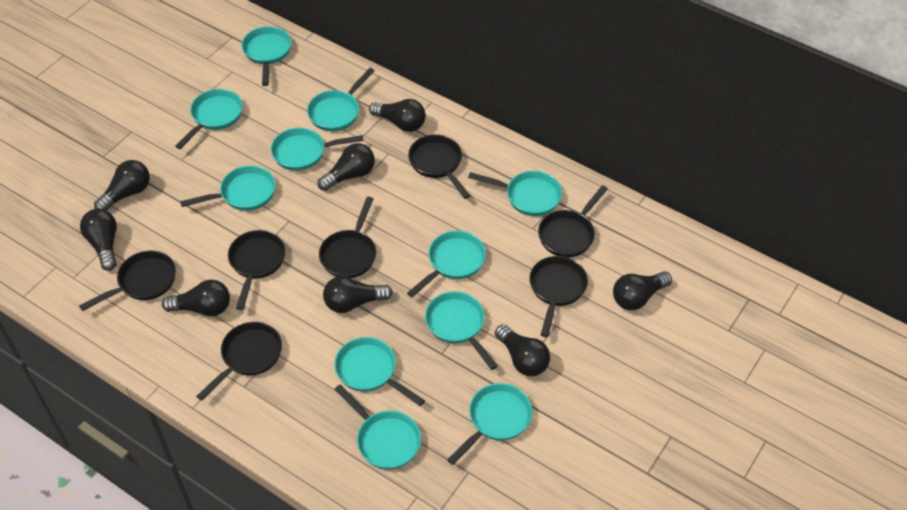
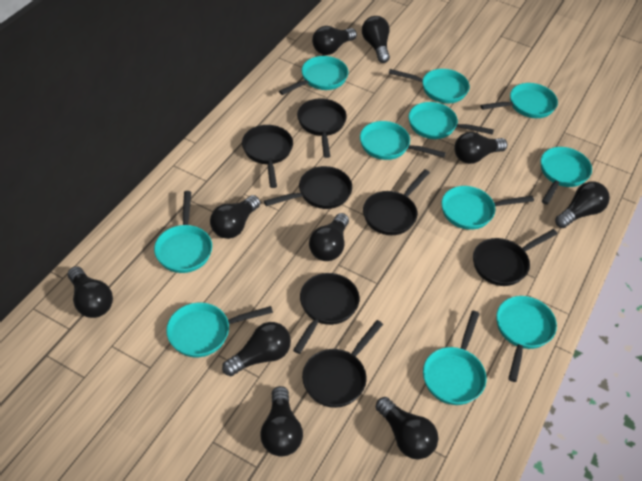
black light bulb: [80,209,117,271] [94,160,150,210] [162,279,230,316] [318,143,375,191] [323,276,393,313] [369,99,426,132] [495,324,550,376] [613,271,672,310] = 8 -> [68,266,113,318] [210,195,260,239] [222,322,291,376] [260,386,303,456] [309,213,349,261] [312,26,357,55] [362,16,390,63] [376,397,438,459] [454,132,507,164] [555,182,610,228] = 10

